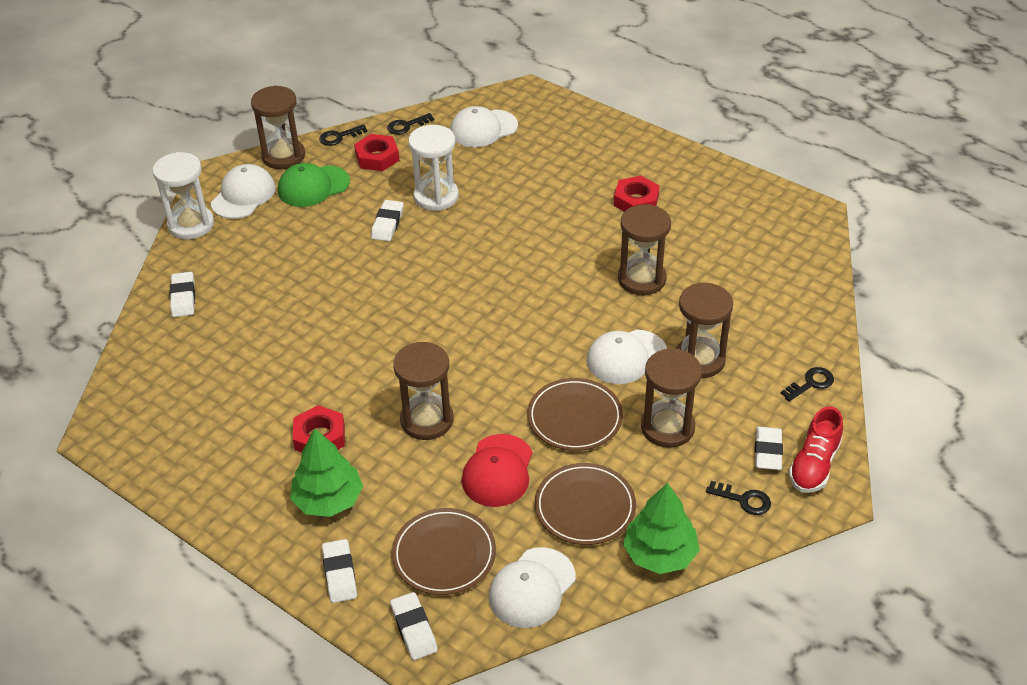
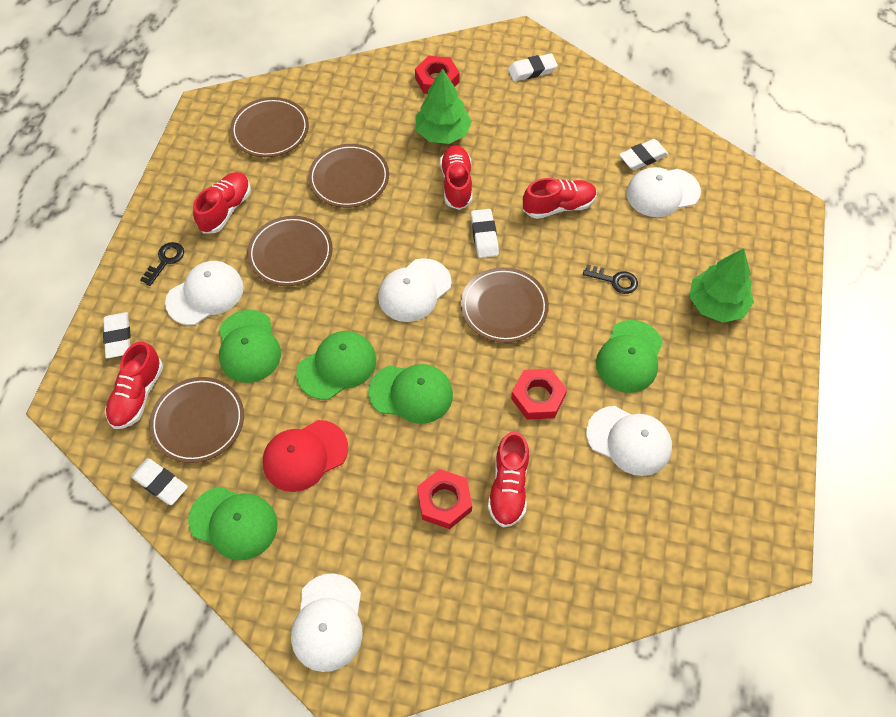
black key: [319,124,368,146] [387,113,434,135] [706,481,771,515] [781,367,834,401] = 4 -> [140,242,184,286] [583,265,638,294] = 2
brown hourglass: [251,85,305,169] [393,342,453,440] [618,204,671,295] [641,349,702,448] [675,283,733,378] = 5 -> none = 0
brown plate: [392,508,496,595] [527,378,623,451] [535,463,636,545] = 3 -> [149,377,244,463] [230,97,309,157] [247,216,333,286] [308,144,389,208] [461,267,549,343] = 5
green cap: [278,163,350,207] = 1 -> [188,487,278,560] [219,310,281,383] [296,331,376,400] [368,364,453,424] [596,320,663,393] = 5
red shoe: [788,406,843,493] = 1 -> [105,341,163,429] [193,172,251,234] [440,145,472,210] [488,431,529,528] [523,178,597,219] = 5
white cap: [211,164,276,219] [450,106,518,147] [489,547,576,628] [587,330,667,384] = 4 -> [165,261,244,325] [291,573,363,672] [378,258,452,322] [586,406,672,476] [626,167,701,217] = 5
white hourglass: [153,152,214,239] [409,125,459,211] = 2 -> none = 0

